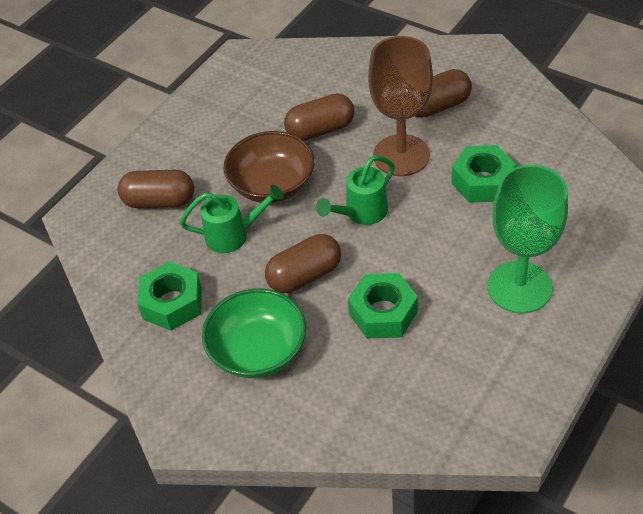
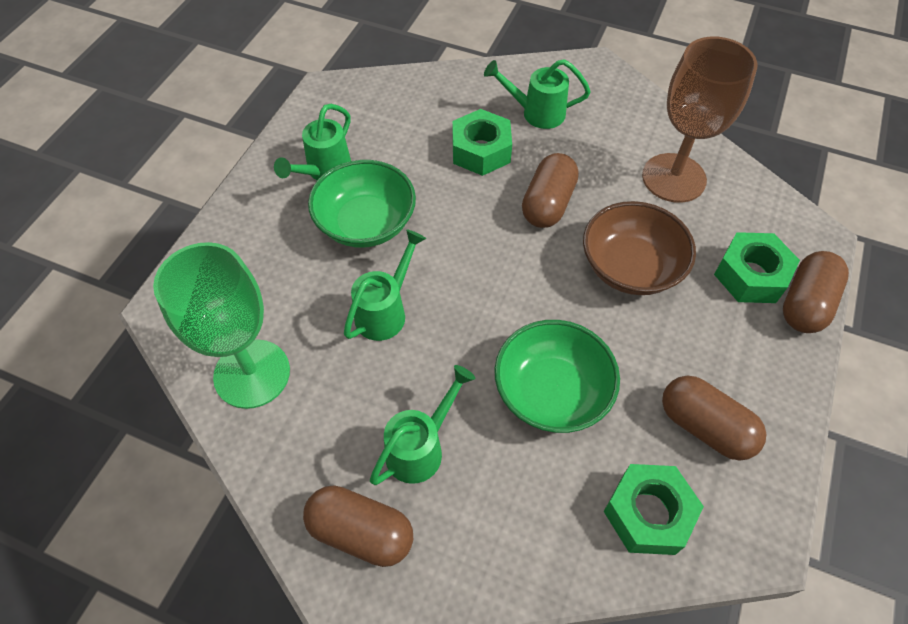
green bowl: [202,288,306,378] = 1 -> [308,160,416,248] [494,320,620,433] = 2
green watering can: [180,185,284,253] [316,155,395,225] = 2 -> [274,104,351,180] [344,229,426,341] [370,365,475,485] [484,59,591,129] = 4

